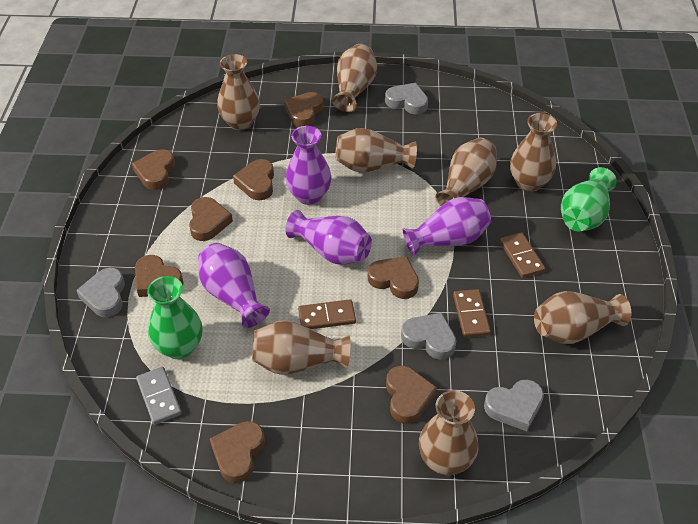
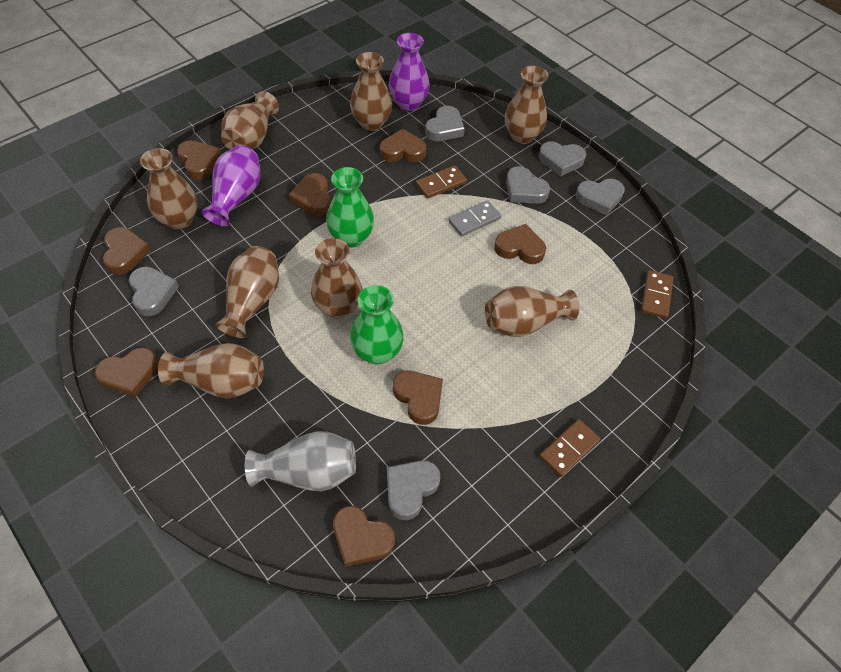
grey heart: [76,268,125,317] [385,83,428,115] [401,313,456,360] [484,380,544,431] = 4 -> [129,267,179,316] [387,460,440,520] [425,106,464,141] [506,166,550,204] [539,141,586,177] [575,179,625,216] = 6
grey vase: none = 0 -> [245,431,356,491] = 1
purple vase: [198,243,270,328] [285,126,332,205] [285,210,372,265] [402,197,491,256] = 4 -> [201,145,260,226] [389,33,430,111] = 2

